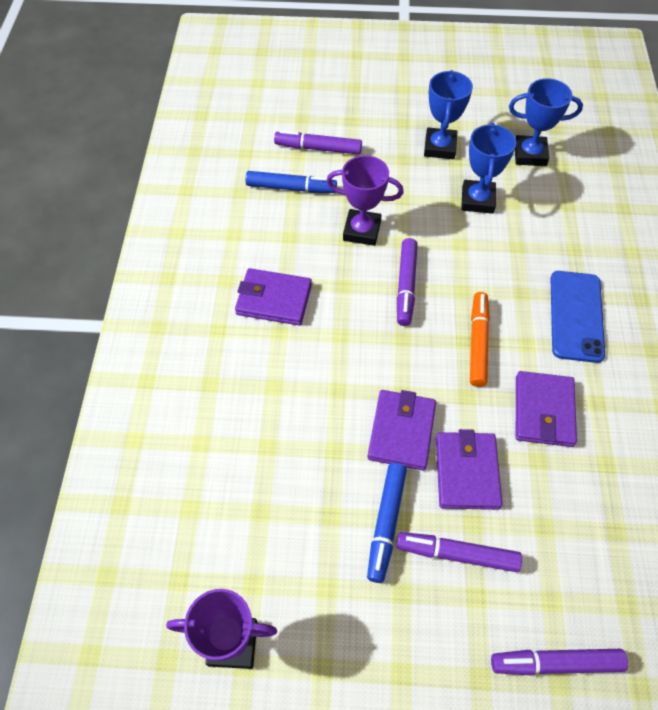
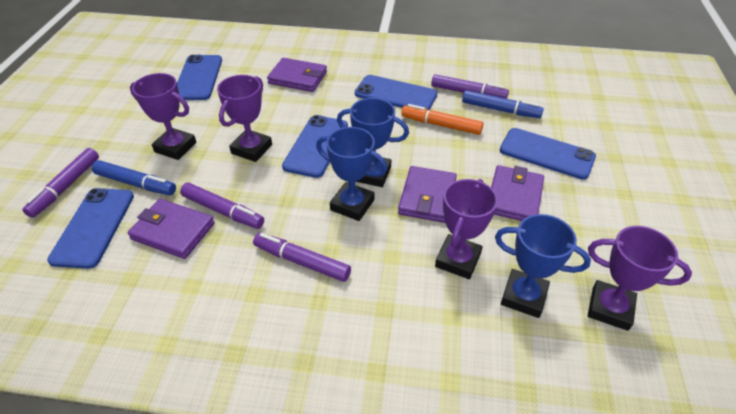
blue phone: [550,271,605,363] = 1 -> [47,188,134,269] [177,55,222,100] [282,115,348,178] [355,75,438,110] [500,128,596,180] = 5
purple trophy: [166,589,277,669] [326,155,404,246] = 2 -> [130,73,196,160] [217,75,272,162] [435,179,498,279] [588,226,692,331] = 4

